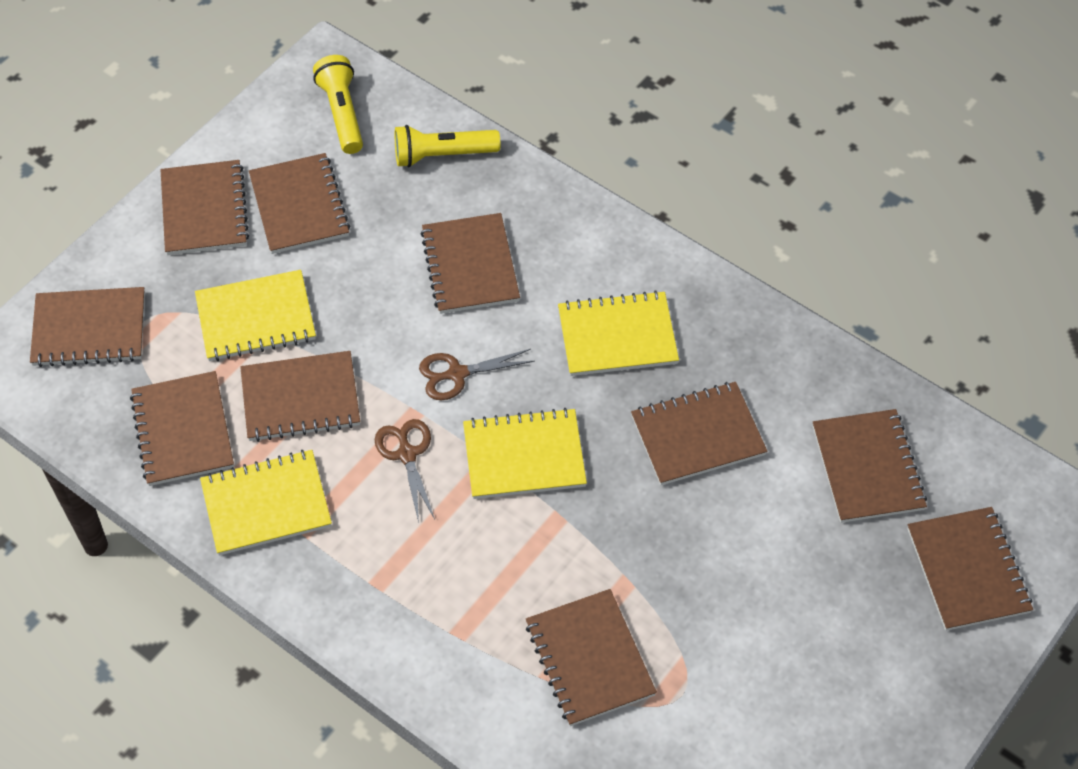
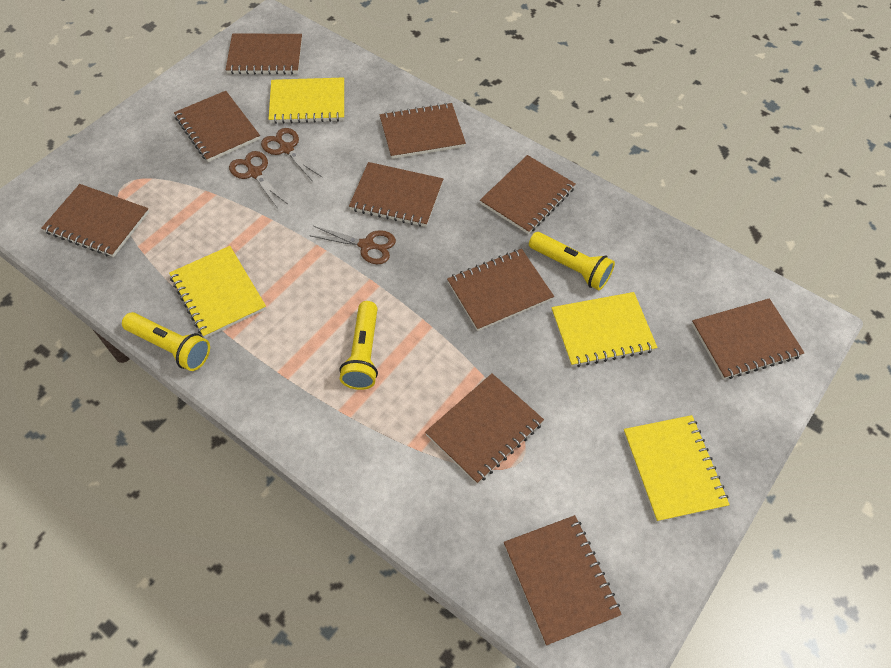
brown scissors: [375,419,435,523] [419,349,535,400] = 2 -> [229,151,288,208] [261,128,323,182] [309,226,396,264] = 3
yellow flashlight: [313,55,363,154] [395,125,501,167] = 2 -> [122,312,210,371] [339,301,378,390] [529,232,615,290] = 3

